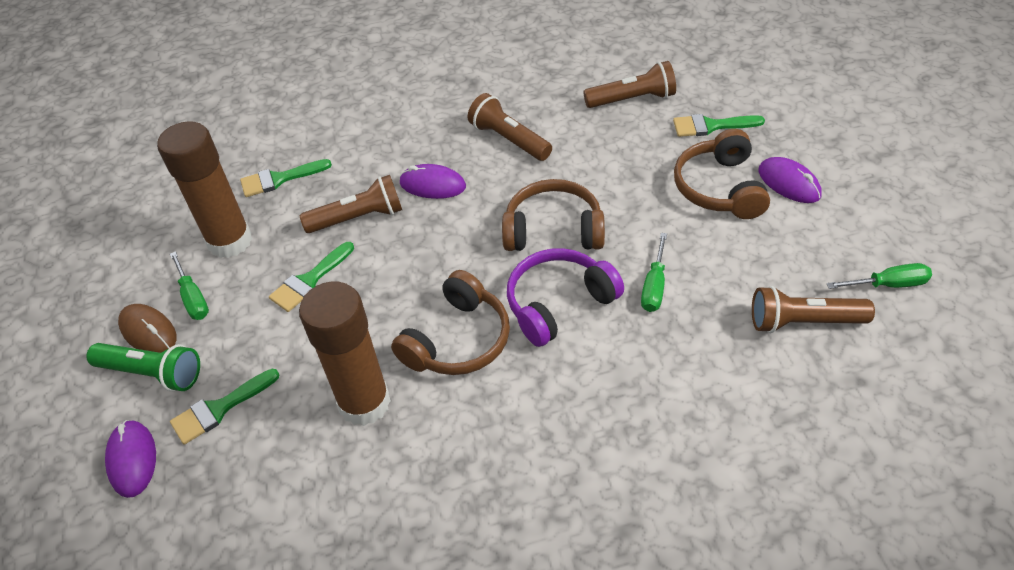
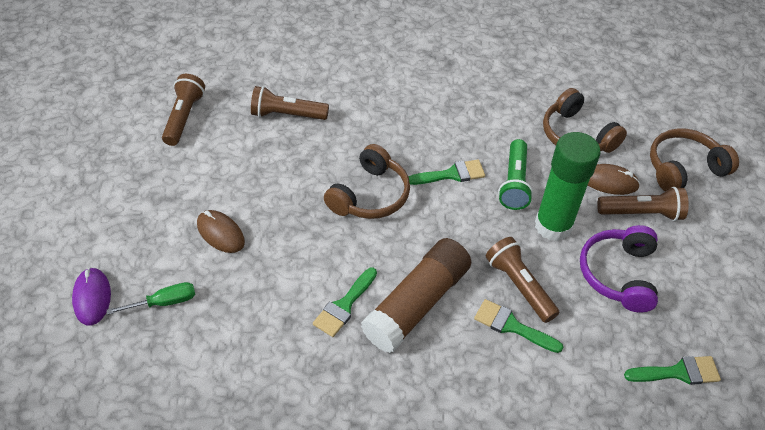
brown glue stick: [157,121,252,258] [299,282,391,426] = 2 -> [361,238,471,353] = 1
brown mouse: [118,304,177,353] = 1 -> [197,210,245,253] [588,164,640,195] = 2
green glue stick: none = 0 -> [535,132,601,241] = 1
green screwdriver: [170,251,209,320] [641,233,667,312] [827,263,932,289] = 3 -> [107,282,195,315] = 1
purple mouse: [105,420,156,498] [399,164,466,199] [758,157,822,203] = 3 -> [72,267,111,326] = 1

